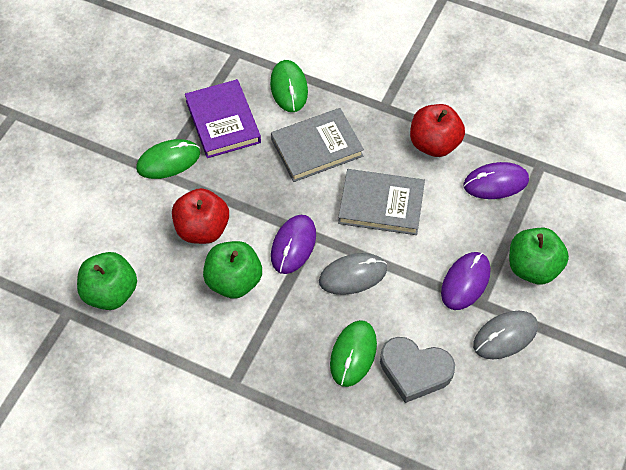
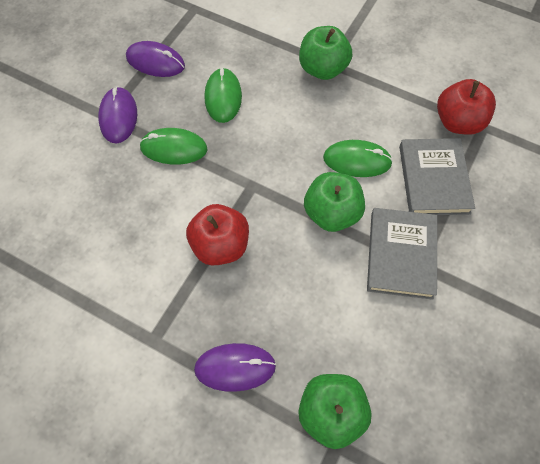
grey heart: [380,337,455,403] = 1 -> none = 0
grey mouse: [319,253,387,295] [473,311,538,359] = 2 -> none = 0
purple book: [185,79,261,158] = 1 -> none = 0

